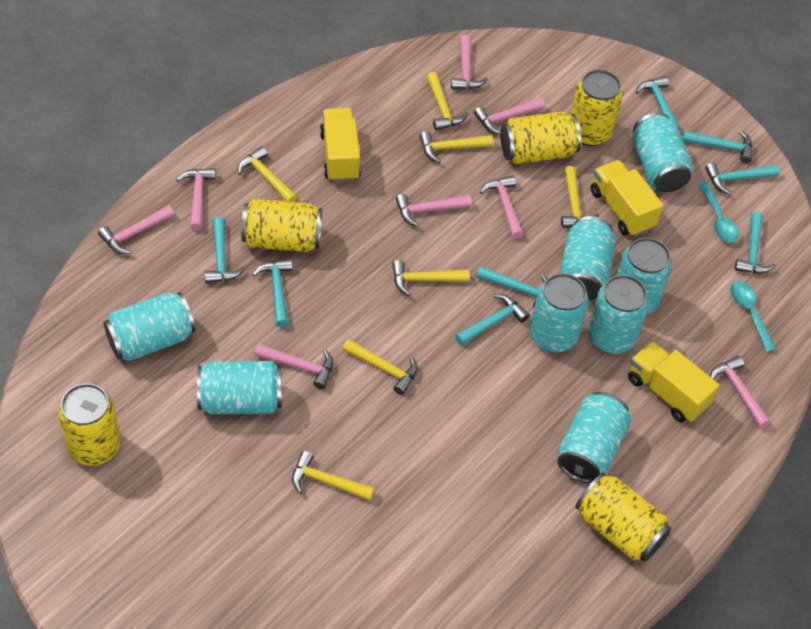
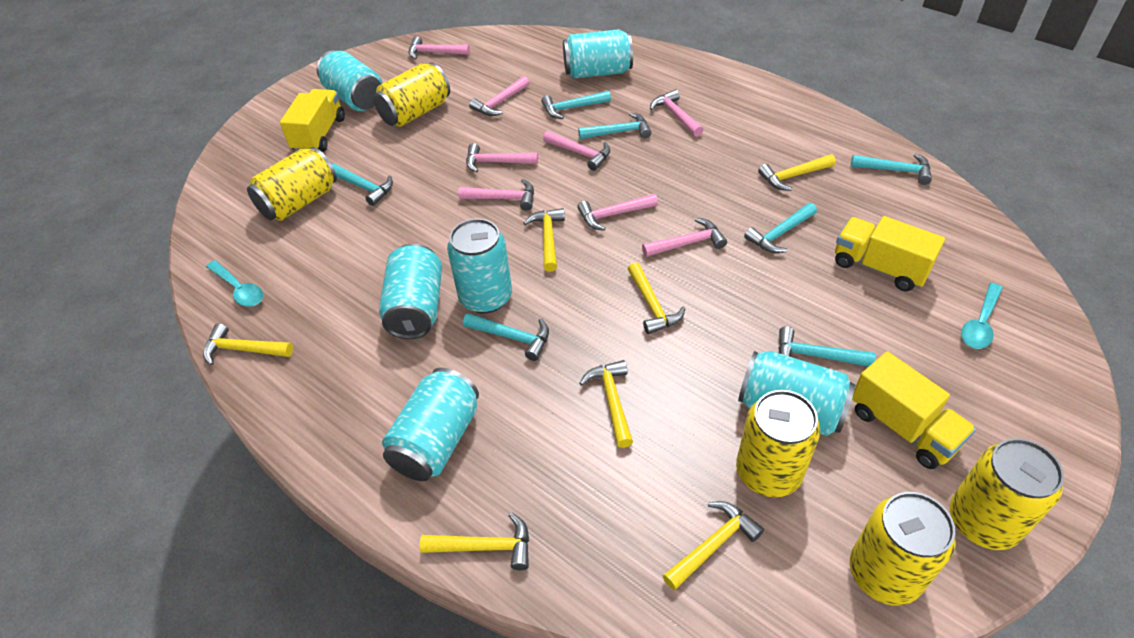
turquoise can: [103,292,195,361] [197,361,282,414] [530,273,589,352] [558,392,631,483] [560,216,616,301] [588,275,649,354] [616,237,672,315] [633,113,694,192] = 8 -> [317,50,383,111] [379,244,442,339] [382,368,479,481] [447,218,512,313] [563,29,633,78] [738,351,856,436] = 6
turquoise hammer: [204,217,245,283] [252,259,293,327] [455,294,530,346] [476,266,547,307] [636,76,680,131] [682,130,752,163] [705,163,780,194] [735,212,775,274] = 8 -> [332,164,393,206] [463,313,549,361] [541,91,611,119] [578,112,652,139] [744,203,817,253] [778,326,876,367] [851,153,932,185] = 7

